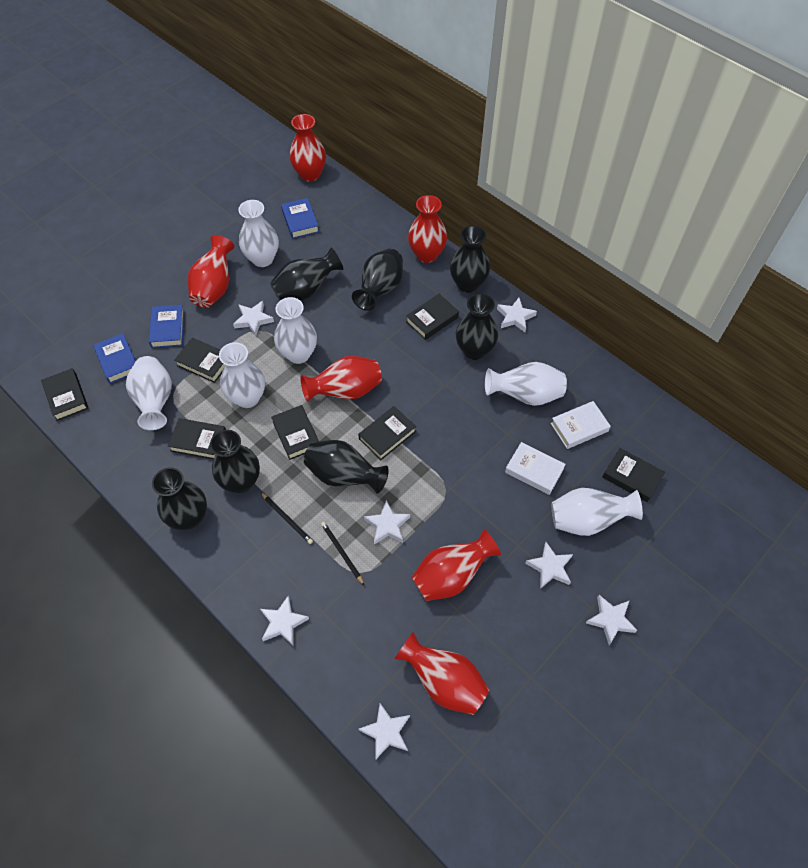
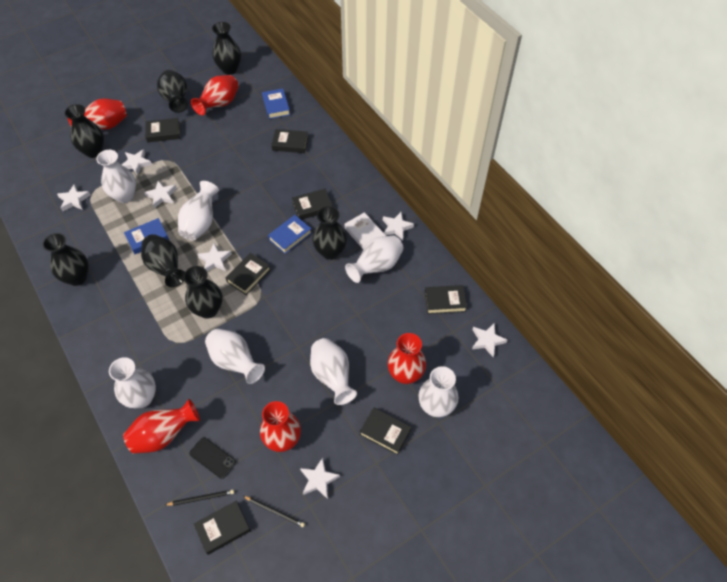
black phone: none = 0 -> [189,437,236,479] = 1
red vase: [187,235,234,308] [289,114,326,182] [300,356,382,402] [394,632,490,715] [408,195,447,263] [411,529,501,601] = 6 -> [68,98,127,130] [123,399,200,454] [191,75,239,115] [260,401,301,452] [387,333,426,384] = 5
white book: [505,442,566,495] [551,401,611,449] = 2 -> [345,212,386,249] = 1
white vase: [126,356,172,430] [219,342,265,408] [238,200,279,267] [274,297,317,364] [485,362,567,406] [551,488,643,536] = 6 -> [96,150,136,203] [109,357,156,408] [178,181,219,241] [205,329,265,384] [310,338,357,405] [345,235,403,283] [418,366,458,417] = 7

